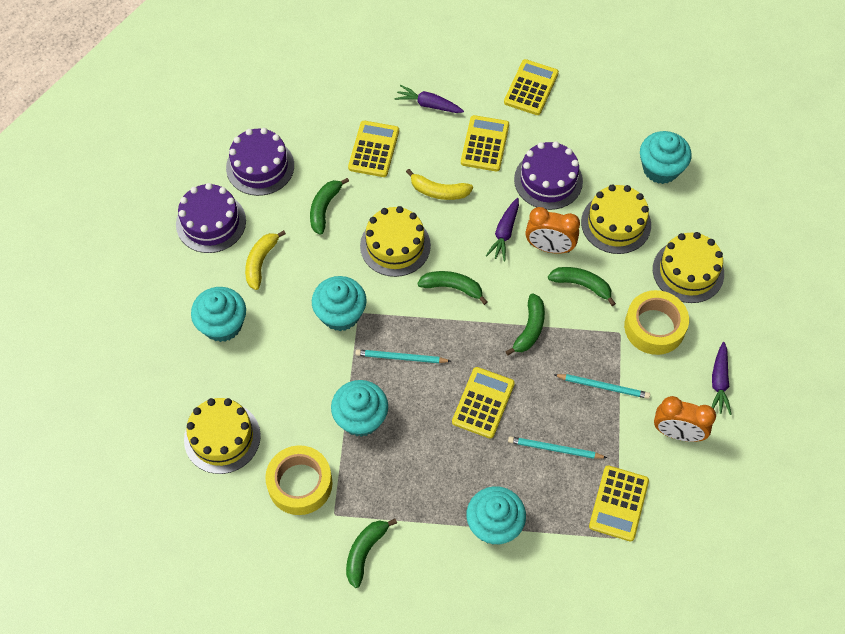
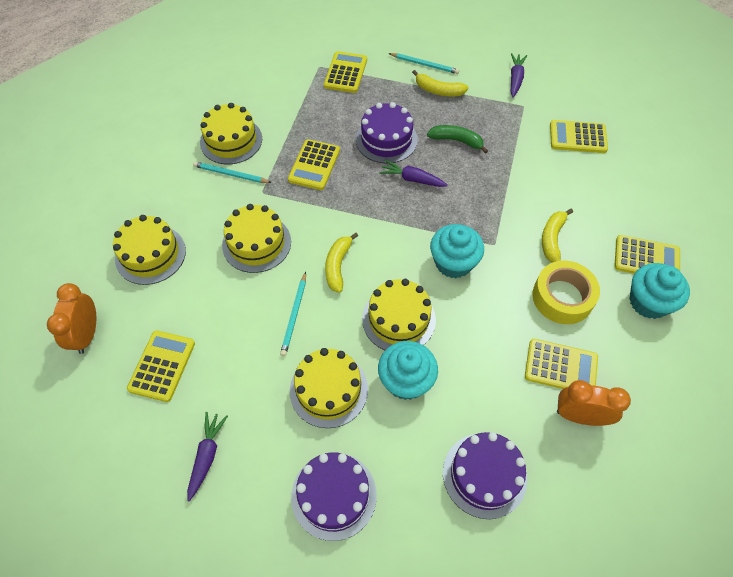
green banana: [310,178,349,235] [346,519,397,588] [417,271,488,305] [505,293,545,355] [548,267,616,306] = 5 -> [427,125,488,153] = 1
turquoise cupcake: [191,287,246,342] [312,276,367,331] [331,380,388,437] [466,486,526,545] [640,131,691,184] = 5 -> [378,341,438,400] [430,224,484,278] [630,263,690,319] = 3
yellow banana: [245,230,286,290] [406,169,473,200] = 2 -> [325,233,358,293] [412,70,468,96] [542,209,573,262] = 3
yellow cake: [184,398,261,474] [360,206,431,277] [581,184,651,254] [653,232,724,303] = 4 -> [113,215,186,285] [200,103,262,164] [222,204,291,273] [290,348,368,428] [362,279,436,350] = 5
yellow calculator: [348,121,399,177] [452,367,515,439] [461,115,509,171] [504,59,559,115] [589,465,649,541] = 5 -> [127,330,195,402] [288,139,340,190] [324,51,367,93] [525,339,598,389] [550,120,608,153] [614,235,680,274] = 6
yellow tape: [265,445,332,515] [624,290,689,355] = 2 -> [532,261,600,324] = 1

